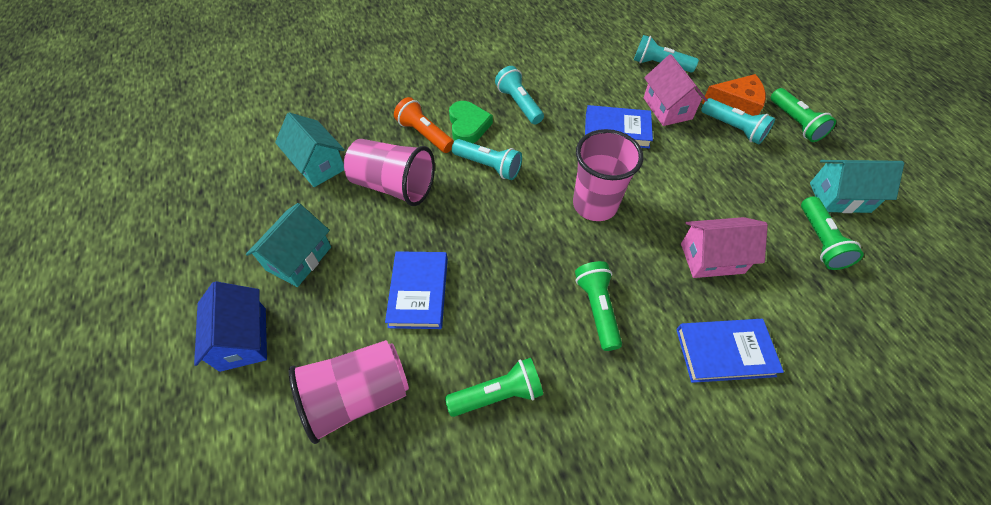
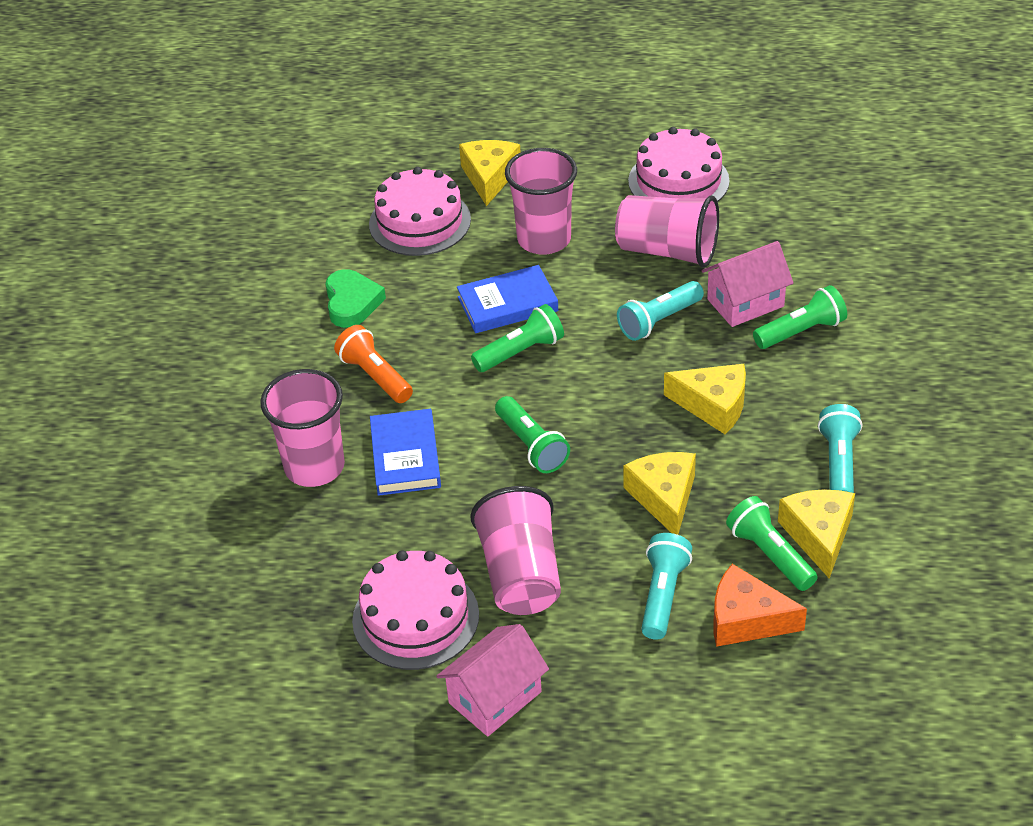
blue book: [385,251,448,329] [585,105,653,148] [676,319,784,383] = 3 -> [370,409,441,496] [457,265,558,333] = 2
blue house: [194,281,267,372] = 1 -> none = 0
pink cake: none = 0 -> [352,550,479,670] [369,167,471,256] [628,127,730,202] = 3
pink cup: [289,340,409,444] [344,139,435,206] [573,129,643,221] = 3 -> [260,369,345,487] [470,486,561,615] [505,148,577,255] [615,195,719,268] = 4
turquoise flashlight: [452,139,522,180] [495,66,544,124] [634,35,699,73] [701,98,775,144] = 4 -> [617,281,704,341] [641,533,692,640] [818,404,862,493] = 3
turquoise house: [246,203,331,287] [275,112,345,187] [810,160,904,213] = 3 -> none = 0
yellow cheese: none = 0 -> [459,140,521,206] [623,452,696,535] [664,364,746,434] [778,489,855,579] = 4

